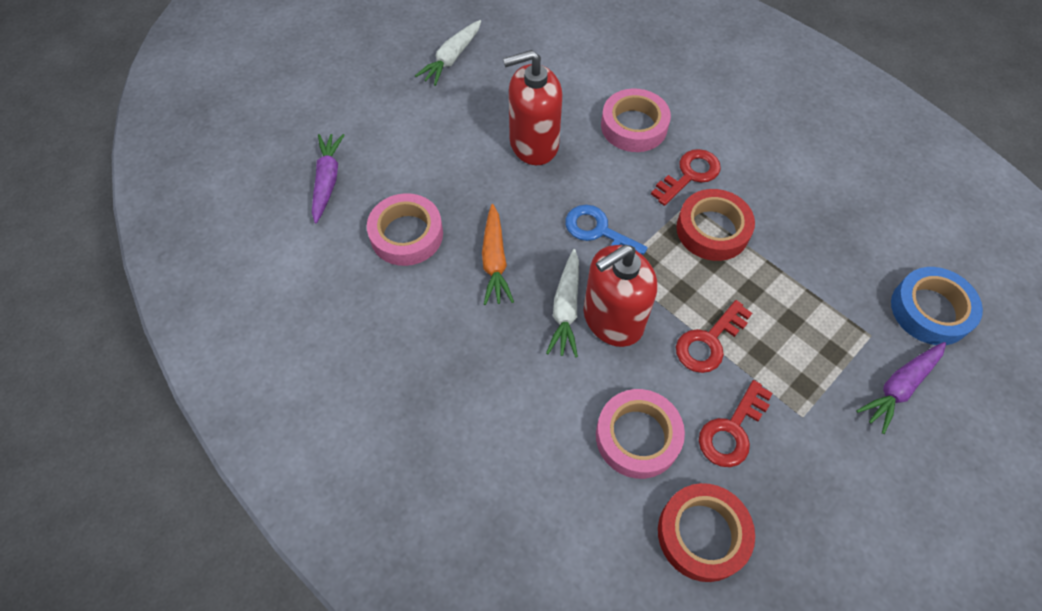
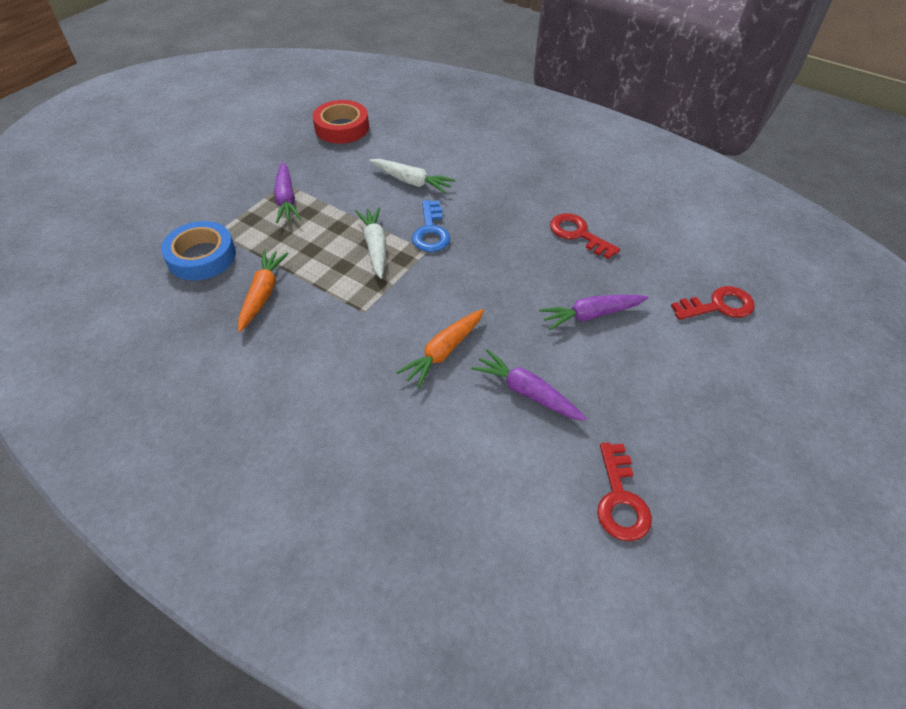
orange carrot: [482,204,514,305] = 1 -> [238,250,289,332] [396,309,484,388] = 2
pink tape: [367,193,443,266] [596,389,685,479] [601,88,671,152] = 3 -> none = 0
purple carrot: [312,134,344,223] [856,342,946,434] = 2 -> [274,162,301,223] [471,349,587,421] [539,295,648,330] = 3
red soap dispenser: [503,50,562,165] [584,245,657,347] = 2 -> none = 0
red tape: [658,483,755,582] [677,189,755,261] = 2 -> [313,100,369,144] = 1

